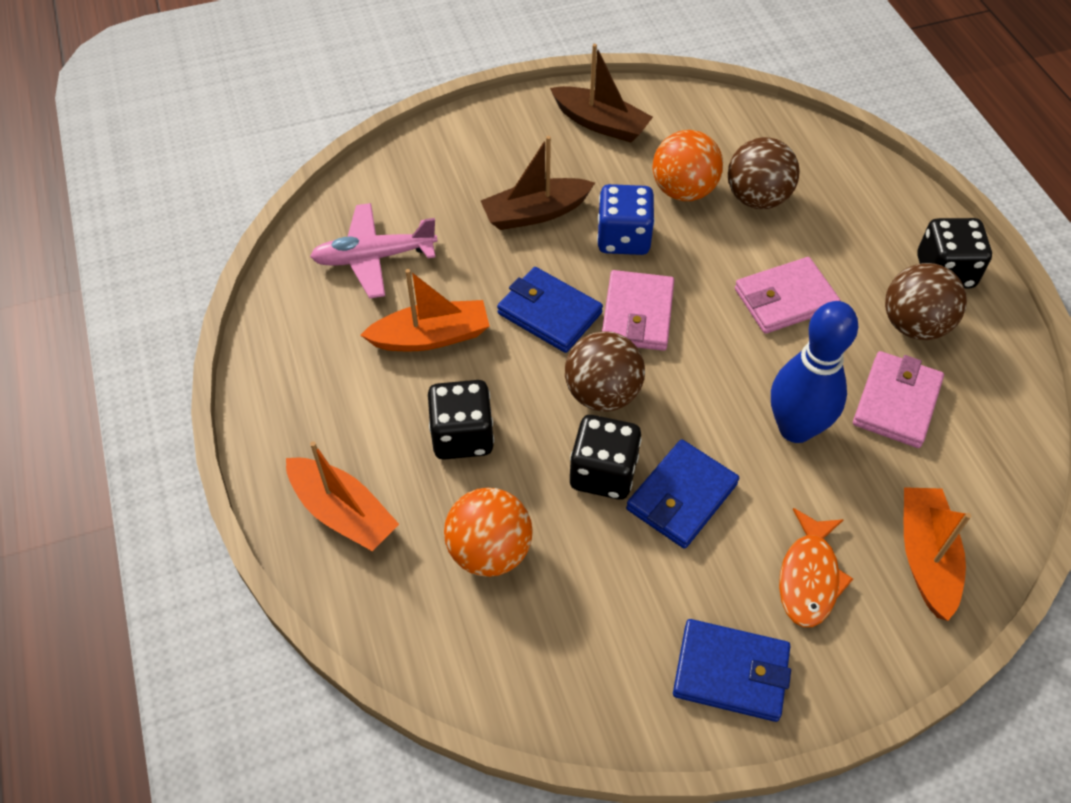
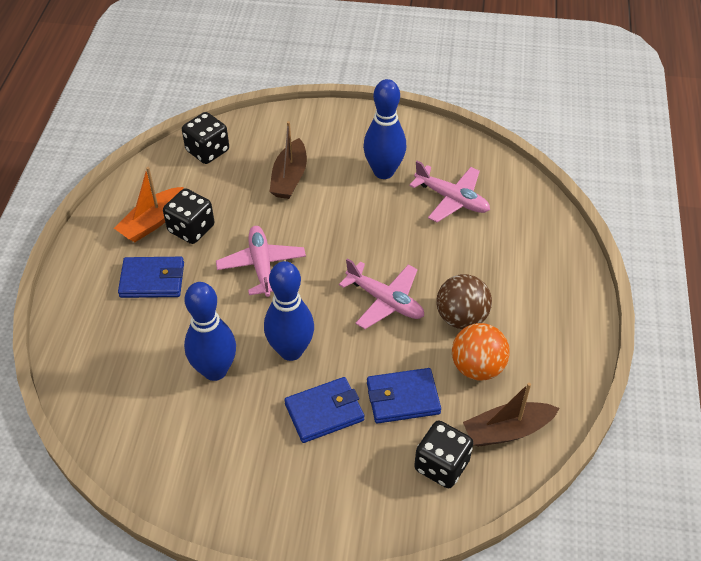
blue bowling pin: [771,301,858,443] = 1 -> [184,282,236,381] [264,261,314,361] [363,79,406,179] = 3
blue dice: [597,184,655,255] = 1 -> none = 0
brown ball: [565,331,645,412] [728,137,800,209] [885,263,967,340] = 3 -> [436,274,492,329] = 1
orange ball: [444,488,533,577] [653,130,723,201] = 2 -> [452,323,510,381] = 1
orange boat: [286,441,399,551] [360,269,489,352] [904,487,971,621] = 3 -> [114,167,183,242] = 1
orange fish: [779,508,853,627] = 1 -> none = 0
pink plane: [310,203,438,299] = 1 -> [216,226,306,297] [339,258,424,329] [409,161,490,222] = 3
pink wallet: [602,270,674,351] [735,257,841,334] [853,351,944,448] = 3 -> none = 0

